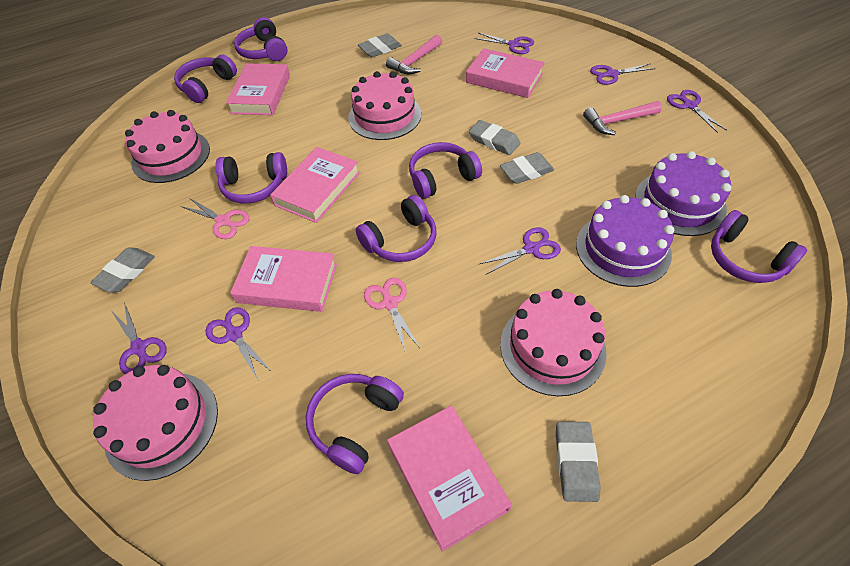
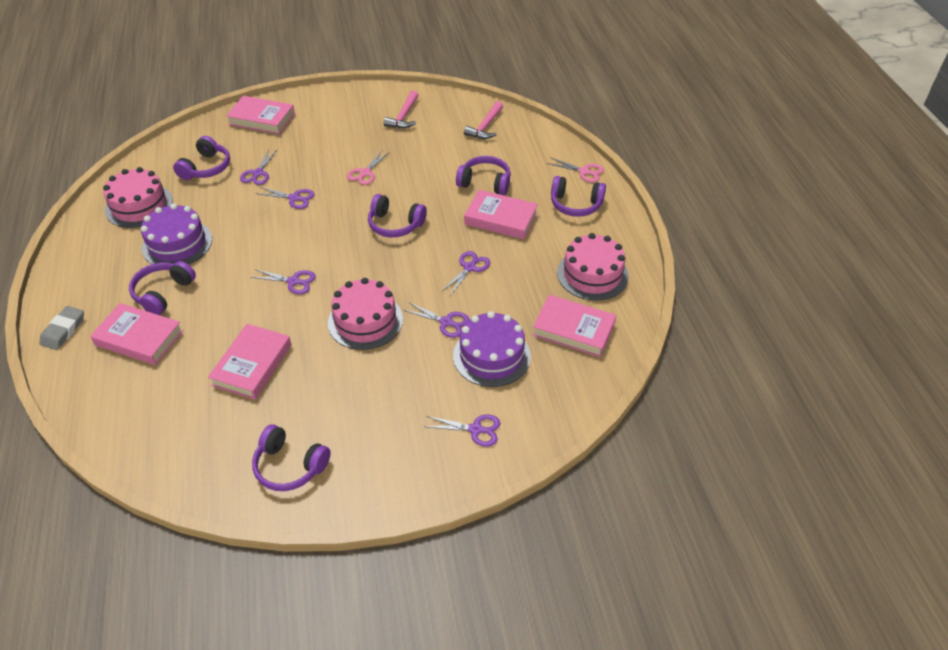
grey eraser: [90,247,155,292] [358,33,402,57] [469,120,521,155] [500,152,554,184] [556,421,601,502] = 5 -> [39,306,84,350] = 1
pink cake: [93,365,218,481] [125,110,210,183] [348,71,421,140] [500,289,607,396] = 4 -> [103,167,173,228] [328,278,403,350] [557,233,629,301] = 3
purple headphones: [174,55,237,103] [215,152,287,204] [234,17,287,61] [306,374,404,474] [356,195,436,262] [409,142,482,199] [711,210,807,283] = 7 -> [129,261,196,315] [173,136,230,180] [252,424,331,491] [368,194,427,237] [456,156,511,195] [551,176,606,217] = 6

